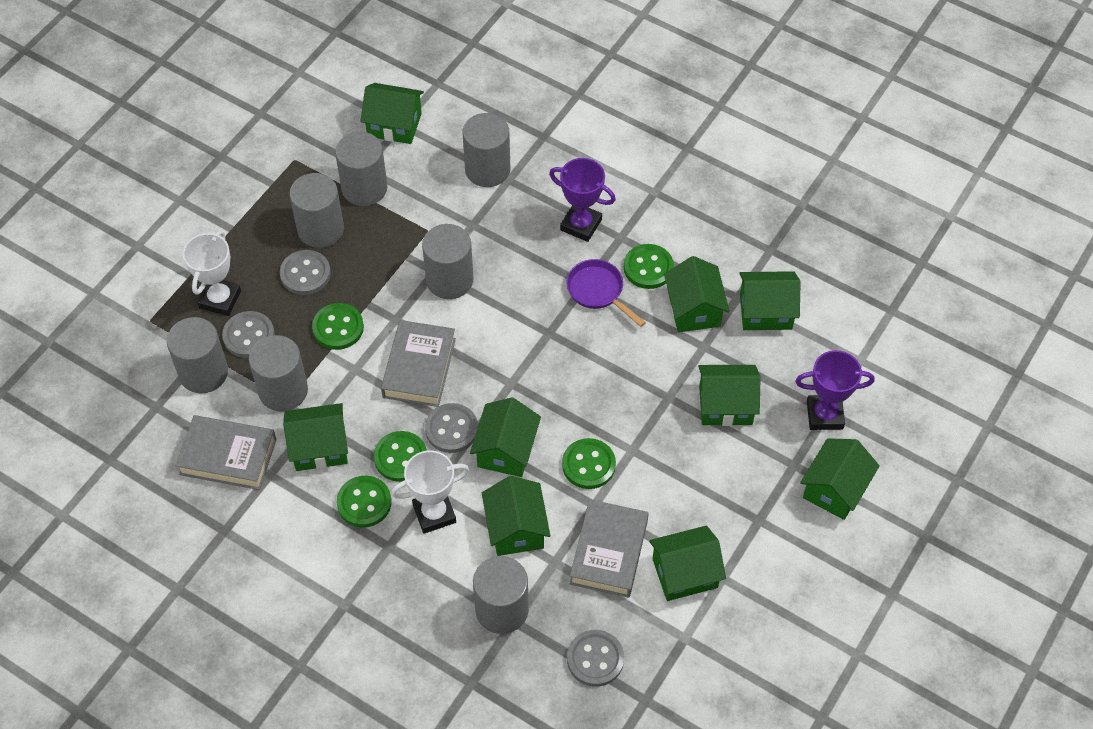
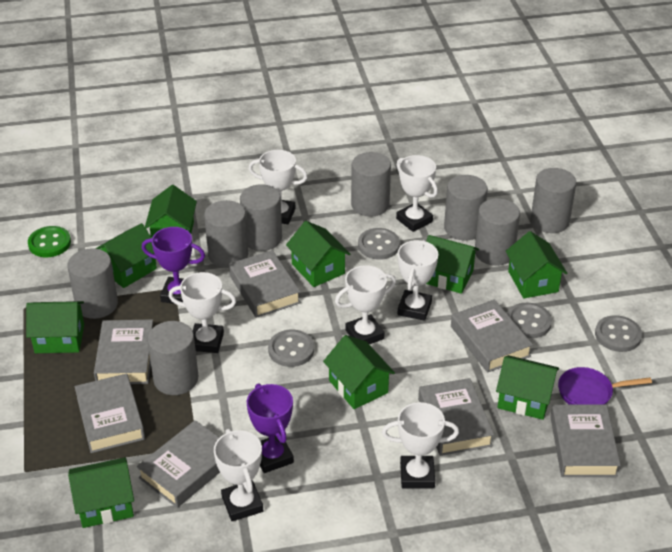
green button: [312,303,364,350] [337,476,391,527] [374,431,427,482] [562,438,616,489] [624,244,674,289] = 5 -> [28,226,71,257] = 1
grey book: [176,415,277,490] [381,320,456,407] [570,499,648,598] = 3 -> [75,373,145,453] [94,319,153,384] [137,420,220,508] [229,250,301,318] [418,378,494,456] [451,300,533,373] [550,404,621,477] = 7
grey cylinder: [167,317,228,393] [249,335,308,411] [289,173,344,248] [335,132,388,206] [422,224,474,299] [463,113,510,187] [473,556,529,634] = 7 -> [67,248,118,319] [147,321,198,395] [204,200,248,268] [240,184,282,251] [351,152,391,217] [444,175,488,241] [475,198,520,266] [531,168,576,233] = 8
white trophy: [183,230,241,316] [391,450,469,534] = 2 -> [169,272,236,353] [214,429,263,521] [249,150,307,224] [335,265,396,344] [382,402,459,488] [396,155,438,232] [398,240,438,321] = 7

